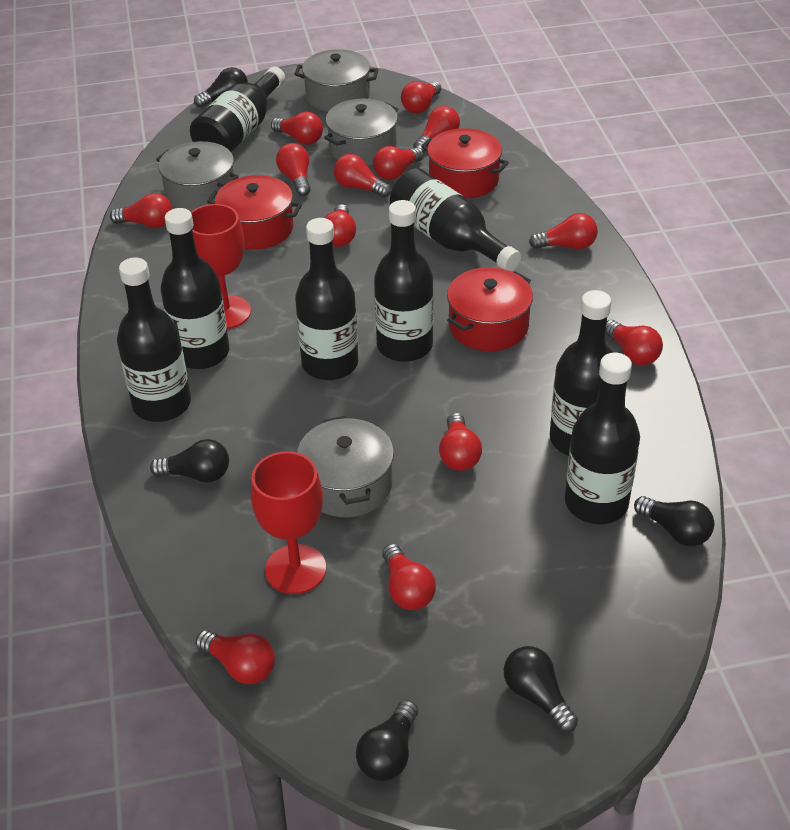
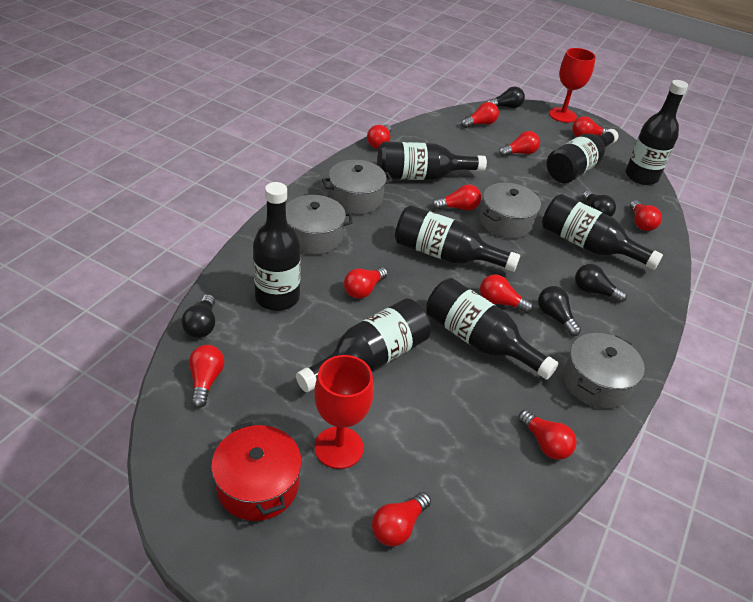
red light bulb: [110,193,172,228] [195,630,275,684] [271,112,323,145] [276,143,311,196] [324,204,356,247] [334,154,391,198] [373,146,424,180] [382,544,436,610] [401,81,442,114] [413,106,460,153] [439,413,482,471] [529,213,598,249] [606,320,663,365] = 13 -> [189,345,224,408] [344,267,388,299] [367,124,391,149] [372,492,431,546] [432,185,481,211] [461,102,499,128] [480,274,533,313] [499,131,540,157] [518,410,577,460] [572,116,608,137] [630,200,662,231] = 11
red pot: [207,175,302,250] [421,128,509,199] [447,267,533,351] = 3 -> [211,422,302,521] = 1

